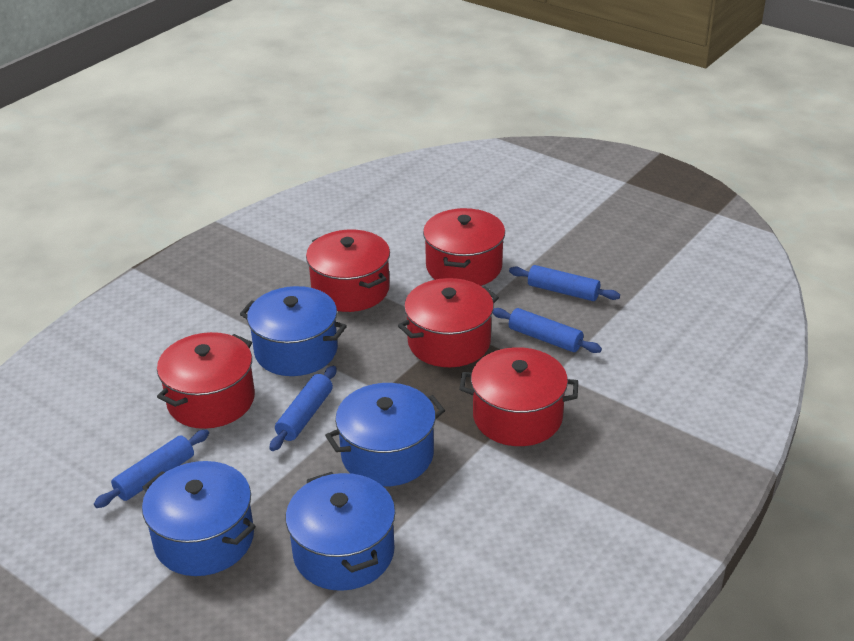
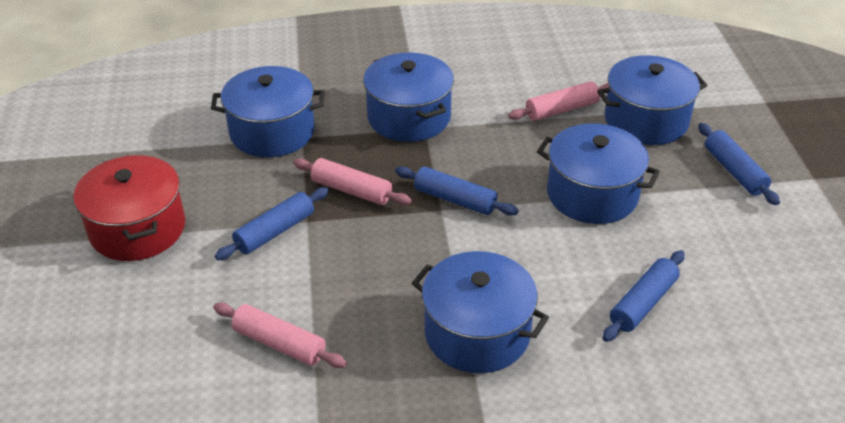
blue pot: [142,461,256,576] [240,286,347,376] [285,472,395,591] [325,383,445,486] = 4 -> [211,66,324,157] [363,53,454,142] [412,251,549,373] [537,123,660,224] [597,55,707,145] = 5
pink rolling pin: none = 0 -> [213,302,347,368] [293,158,412,205] [508,81,609,121] = 3
red pot: [157,332,255,429] [306,230,390,312] [398,278,499,367] [423,208,505,286] [459,347,578,446] = 5 -> [74,155,185,261] = 1

